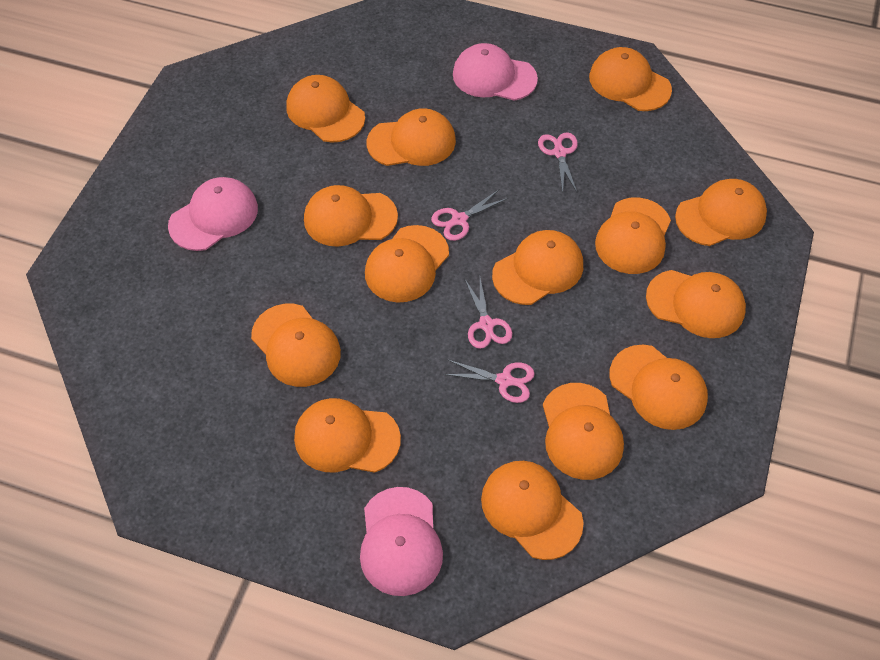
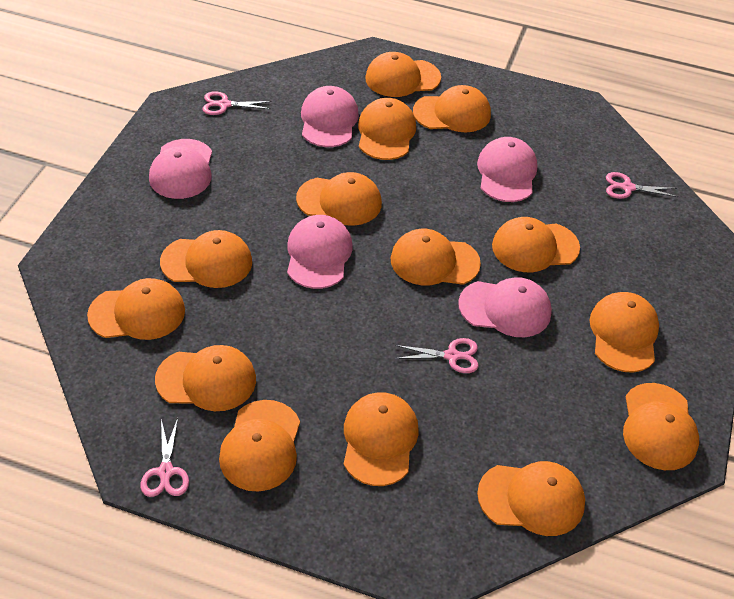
pink cap: [168,177,258,251] [360,487,443,596] [453,43,538,101] = 3 -> [149,139,212,199] [287,215,353,289] [301,86,359,147] [458,277,552,337] [477,137,538,202] = 5

